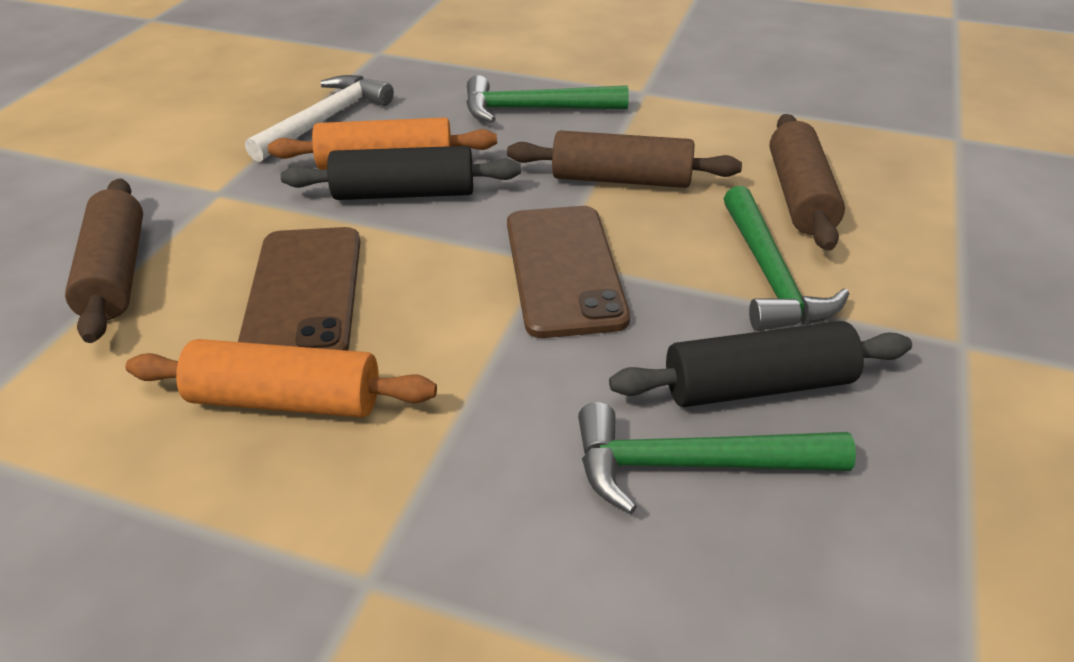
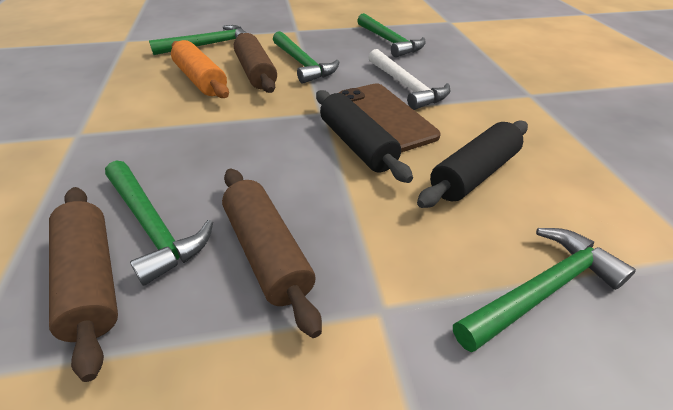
brown phone: [238,227,360,351] [507,206,630,338] = 2 -> [339,83,441,152] = 1
green hammer: [466,75,629,123] [578,402,856,514] [724,186,849,331] = 3 -> [105,160,213,286] [149,25,247,55] [273,31,339,84] [357,13,426,58] [453,228,636,352] = 5
orange rolling pin: [125,339,437,418] [268,117,497,170] = 2 -> [171,40,229,98] = 1

